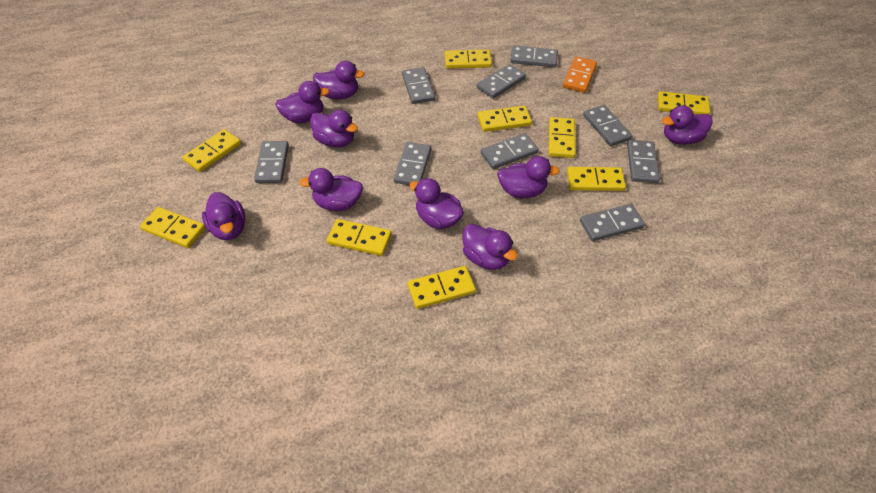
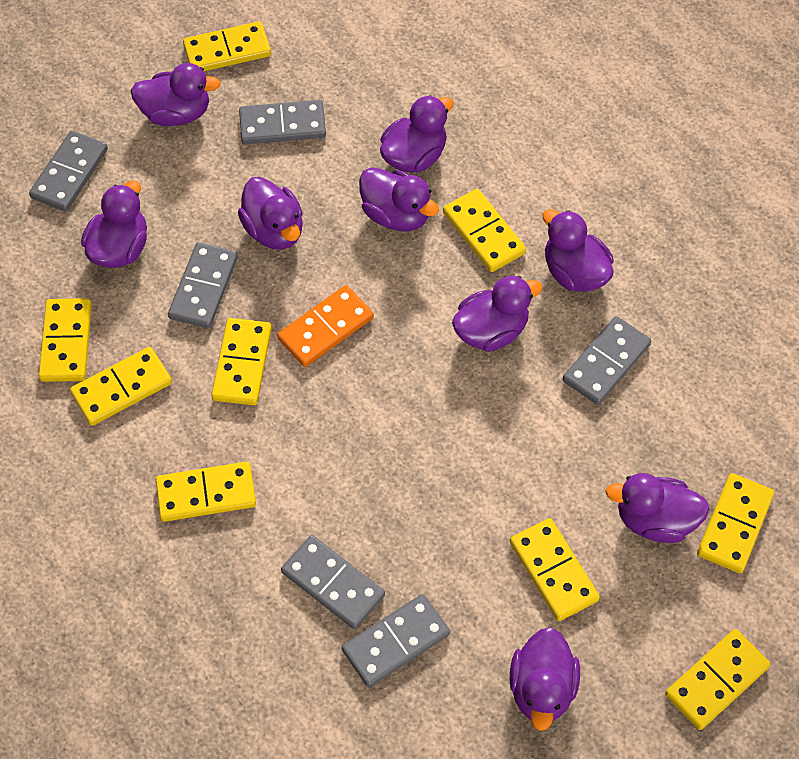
grey domino: [254,141,289,183] [394,142,431,185] [402,67,435,104] [477,64,526,99] [481,133,539,169] [510,46,558,67] [580,204,645,241] [583,105,632,146] [627,140,660,183] = 9 -> [29,131,108,212] [168,242,238,328] [239,100,326,144] [281,535,385,629] [342,594,450,687] [563,316,651,405] = 6

